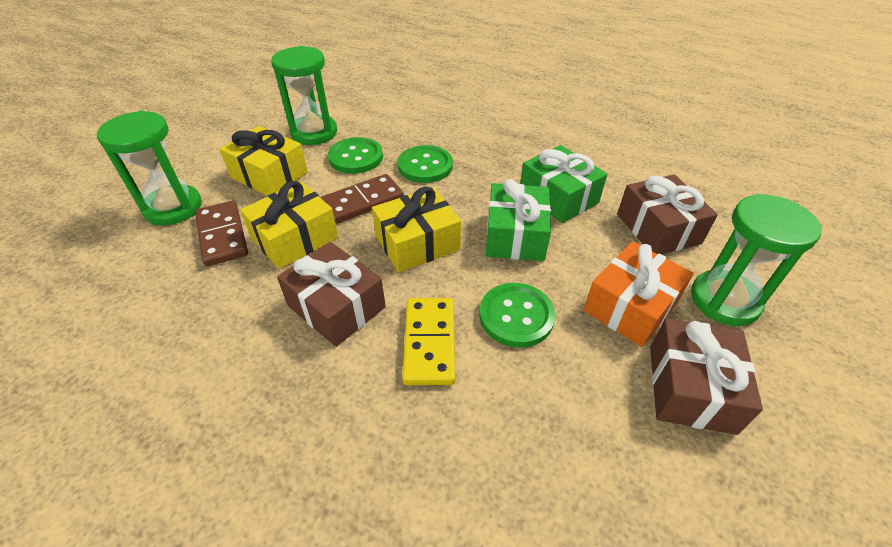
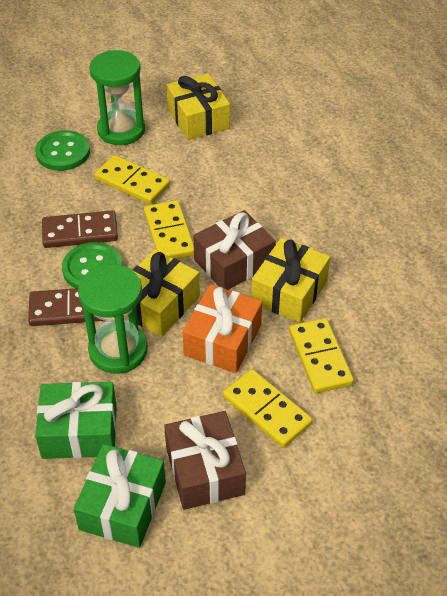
brown gift: [277,242,386,347] [617,174,718,255] [650,318,763,435] = 3 -> [164,411,246,510] [193,210,276,290] = 2
green button: [328,137,383,174] [398,145,453,183] [480,283,556,347] = 3 -> [35,130,90,171] [62,242,123,288] = 2
green hourglass: [96,111,202,226] [271,46,337,145] [691,194,822,326] = 3 -> [78,264,148,374] [89,50,145,145] = 2
yellow domino: [402,298,456,385] = 1 -> [94,155,170,204] [144,200,194,259] [223,369,313,448] [289,318,354,393] = 4

